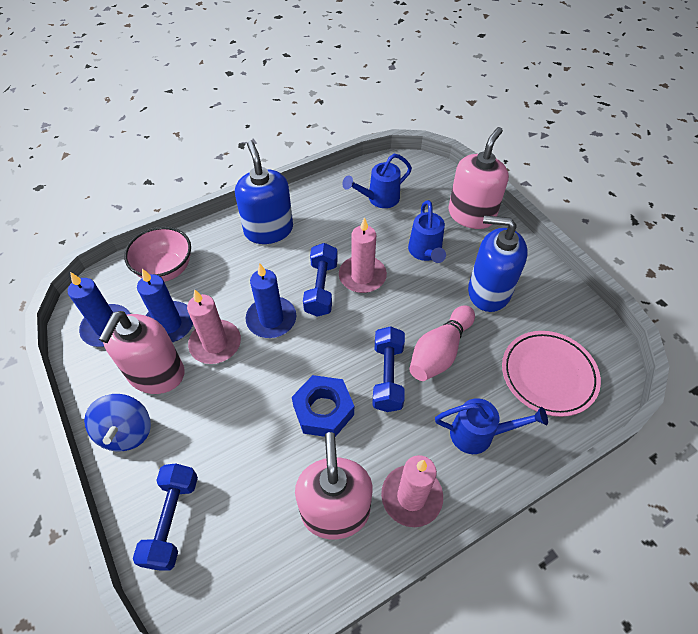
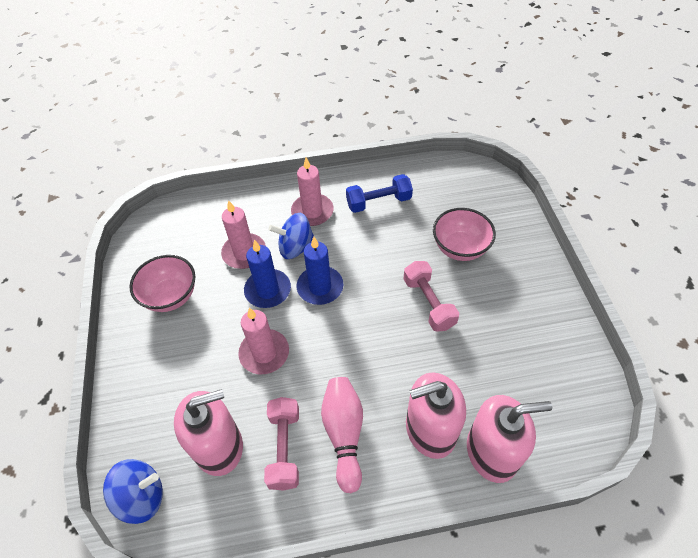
blue candle: [68,272,131,347] [137,269,193,342] [246,264,296,338] = 3 -> [244,240,291,308] [297,237,343,305] = 2
blue dumbbell: [133,464,198,571] [303,243,338,317] [372,326,405,412] = 3 -> [346,174,413,213] = 1
blue nut: [292,375,354,437] = 1 -> none = 0
blue soap dispenser: [235,141,293,244] [468,215,528,312] = 2 -> none = 0
blue spinning top: [84,394,151,451] = 1 -> [103,459,163,524] [269,213,314,259] = 2
blue watering can: [342,154,412,208] [408,200,446,263] [435,398,548,454] = 3 -> none = 0
pink bowl: [124,227,191,282] = 1 -> [130,255,195,312] [433,208,496,261] = 2
pink dumbbell: none = 0 -> [264,397,299,491] [403,261,459,332] = 2
pink plate: [502,331,601,417] = 1 -> none = 0

